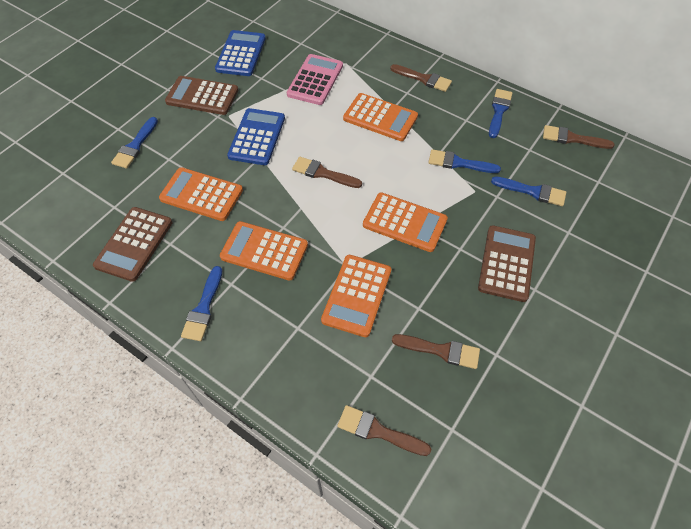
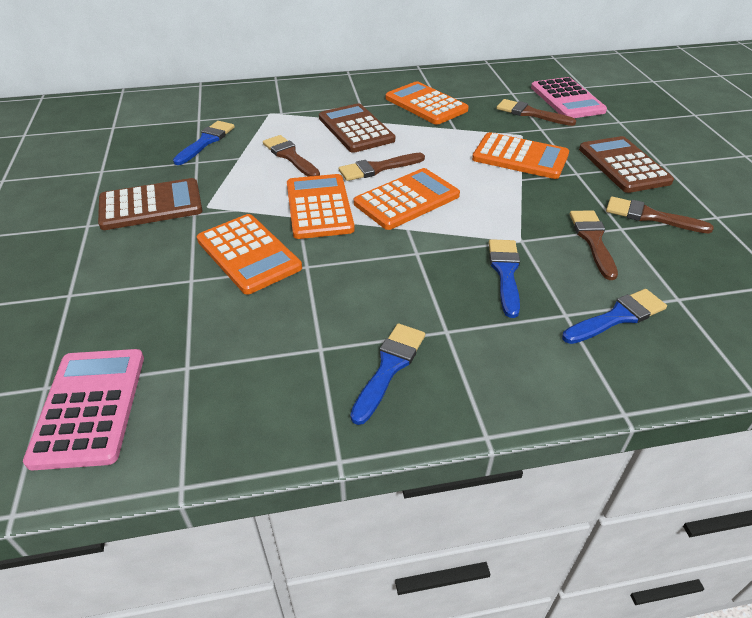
blue brush: [111,117,158,169] [181,266,222,341] [428,149,501,173] [489,89,513,138] [491,176,566,206] = 5 -> [173,121,235,165] [350,323,425,425] [489,239,520,318] [562,289,667,344] = 4
blue calculator: [215,30,266,76] [227,108,285,165] = 2 -> none = 0
pink calculator: [287,54,343,105] = 1 -> [23,349,144,470] [531,77,607,118] = 2

